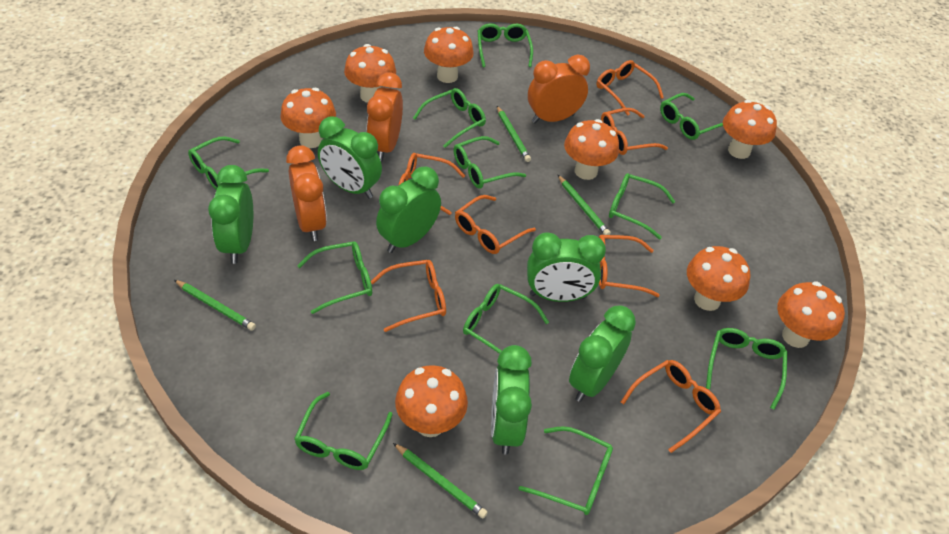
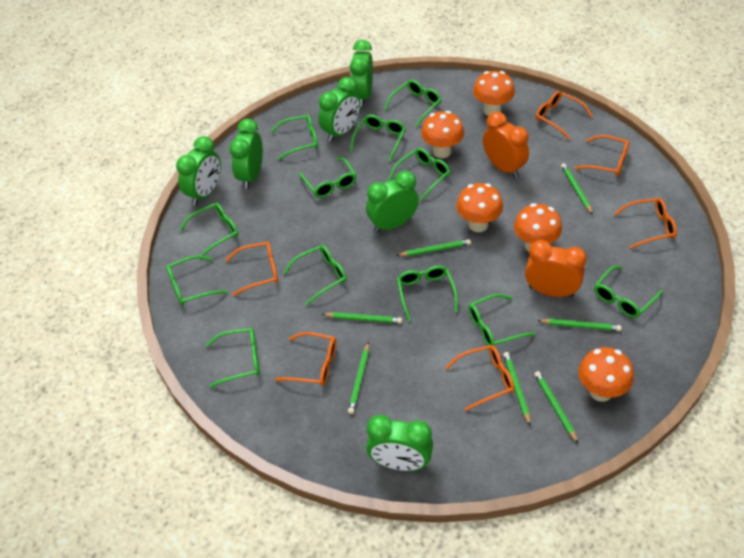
green glasses: [188,136,269,190] [294,392,393,470] [297,242,372,314] [413,88,486,148] [453,136,526,189] [463,284,549,354] [478,23,533,67] [519,426,613,515] [609,173,675,239] [660,93,723,140] [706,328,787,409] = 11 -> [166,255,227,306] [179,203,239,256] [206,328,260,388] [270,115,318,160] [283,245,347,305] [299,157,357,198] [350,115,406,161] [384,80,442,127] [389,148,450,201] [397,265,458,321] [469,294,536,346] [594,266,663,318] = 12
green pencil: [174,280,256,331] [393,443,488,518] [497,106,531,162] [558,175,611,235] = 4 -> [322,312,402,323] [348,342,369,414] [396,239,471,256] [503,352,531,426] [534,371,578,443] [537,319,622,331] [561,163,593,215] = 7
orange clock: [286,146,327,241] [366,72,403,161] [528,55,590,123] = 3 -> [483,112,529,178] [525,240,587,297] = 2
orange glasses: [371,260,446,332] [398,153,465,215] [455,195,536,254] [596,60,664,116] [599,235,660,297] [601,108,668,155] [621,360,721,453] = 7 -> [226,242,278,296] [275,332,336,386] [445,345,514,411] [535,91,592,139] [575,135,630,176] [614,198,677,249] = 6
orange mushroom: [280,88,336,148] [344,44,396,103] [395,365,468,437] [424,27,474,83] [564,119,619,180] [687,246,750,311] [723,100,777,159] [777,282,845,348] = 8 -> [421,111,464,158] [456,183,503,232] [473,71,515,116] [514,203,562,252] [578,347,634,402] = 5

